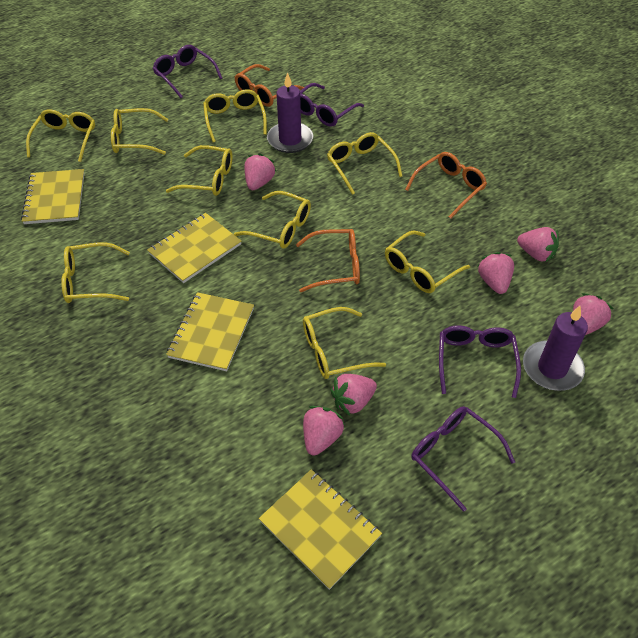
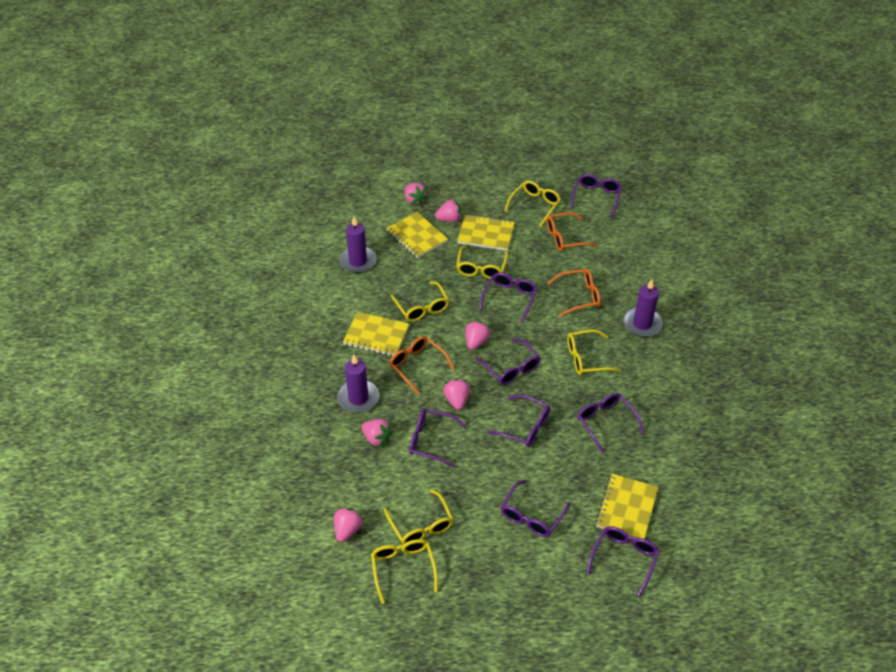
purple candle: [267,72,313,153] [523,306,588,391] = 2 -> [337,355,379,413] [339,217,377,273] [623,279,663,337] = 3
purple glasses: [153,45,222,98] [300,83,364,127] [411,406,515,512] [439,325,521,398] = 4 -> [409,409,467,467] [476,339,540,385] [479,272,537,323] [487,394,550,447] [501,480,571,537] [571,174,622,217] [577,393,644,454] [587,526,659,597] = 8
yellow glasses: [26,109,95,162] [61,242,130,303] [111,108,168,155] [166,145,233,196] [203,89,267,143] [234,191,311,249] [303,307,386,379] [327,132,402,195] [385,230,470,293] = 9 -> [371,539,438,604] [384,489,454,545] [391,281,449,322] [457,246,508,279] [505,181,561,227] [567,330,621,375] = 6

